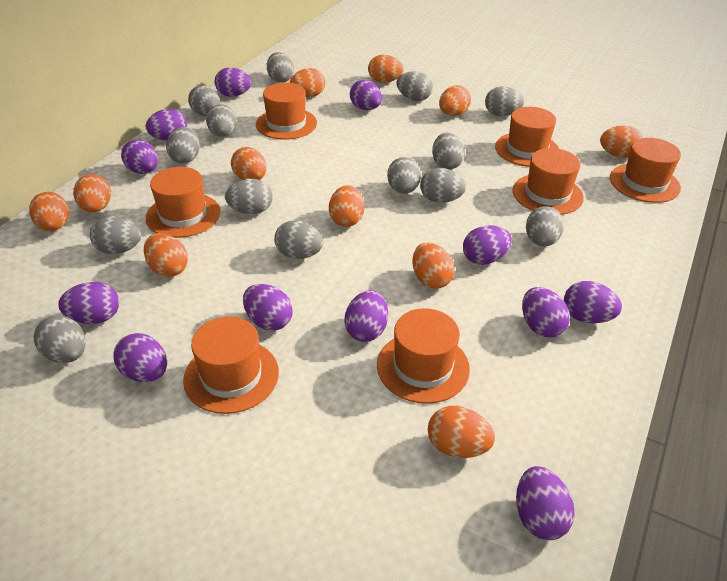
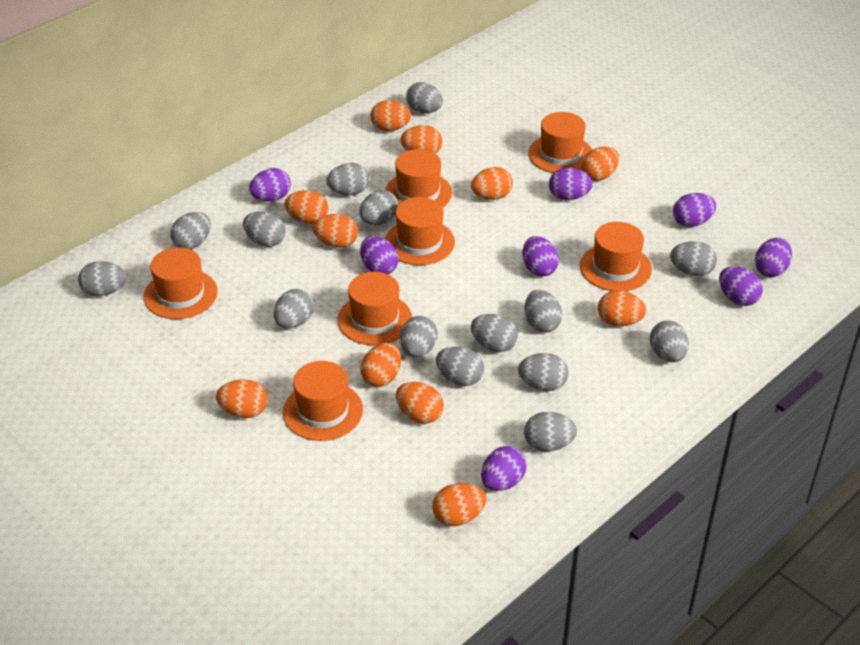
grey egg: [34,315,86,363] [90,216,141,254] [166,127,200,164] [188,85,220,116] [206,104,237,137] [225,179,273,214] [267,52,294,83] [274,220,323,259] [387,157,421,194] [396,71,433,101] [420,168,466,203] [432,133,465,170] [485,87,524,116] [526,206,564,247] = 14 -> [78,261,126,296] [171,212,210,249] [243,211,286,247] [274,289,314,328] [326,163,369,195] [359,190,398,225] [400,316,438,357] [406,82,443,113] [436,347,484,386] [471,314,518,352] [518,353,568,391] [524,412,577,452] [525,290,562,332] [650,320,689,362] [670,241,717,276] = 15
purple egg: [58,282,119,324] [113,333,167,382] [121,139,158,174] [146,109,187,140] [215,68,251,96] [243,284,293,331] [344,290,388,342] [350,80,382,110] [463,225,512,265] [516,466,575,540] [522,287,570,337] [564,281,622,323] = 12 -> [249,168,291,201] [360,236,399,274] [481,446,527,491] [523,236,559,276] [549,168,593,200] [673,193,716,227] [719,266,763,306] [755,237,792,277] = 8

